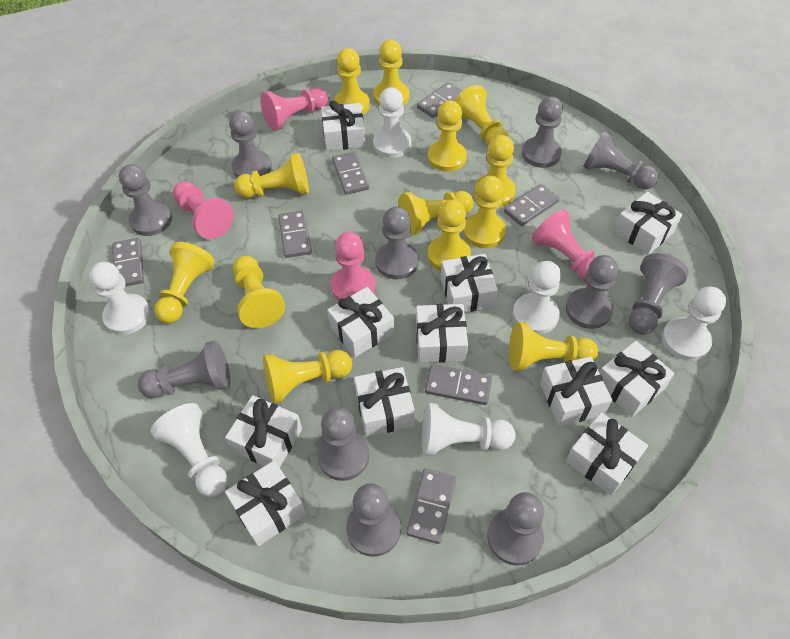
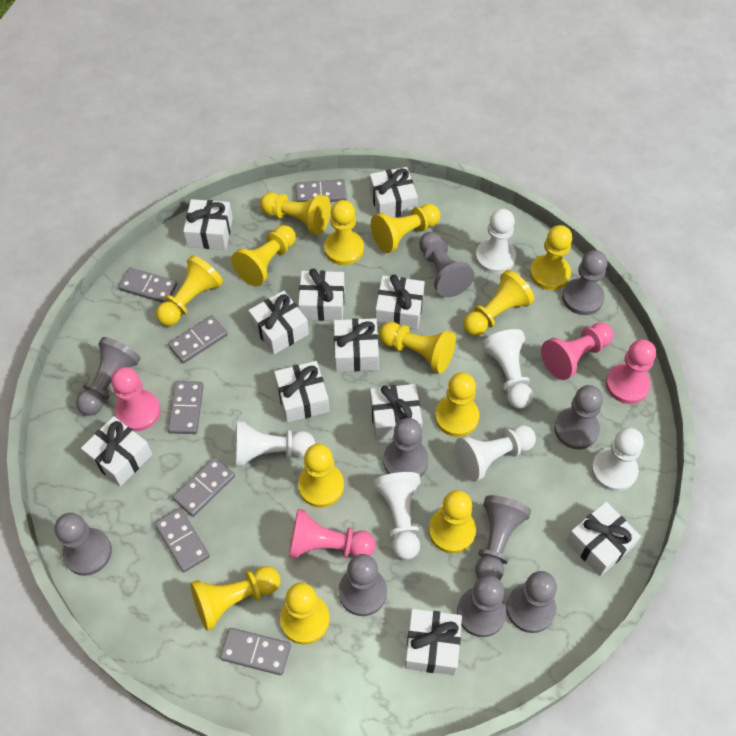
grey pawn: [119,164,172,236] [138,340,230,398] [229,111,272,178] [317,407,369,481] [346,483,401,557] [376,206,419,279] [487,492,544,566] [522,97,563,168] [566,255,619,329] [583,131,658,190] [629,253,689,335] = 11 -> [55,513,112,576] [76,337,141,416] [339,554,387,616] [383,418,429,477] [419,232,475,297] [457,575,507,637] [475,495,531,580] [506,571,557,633] [554,385,603,449] [562,250,608,315] = 10

